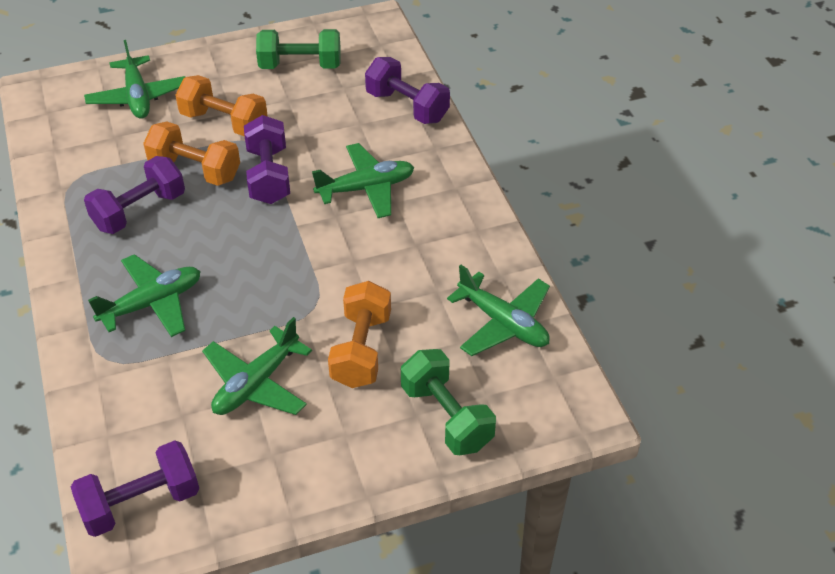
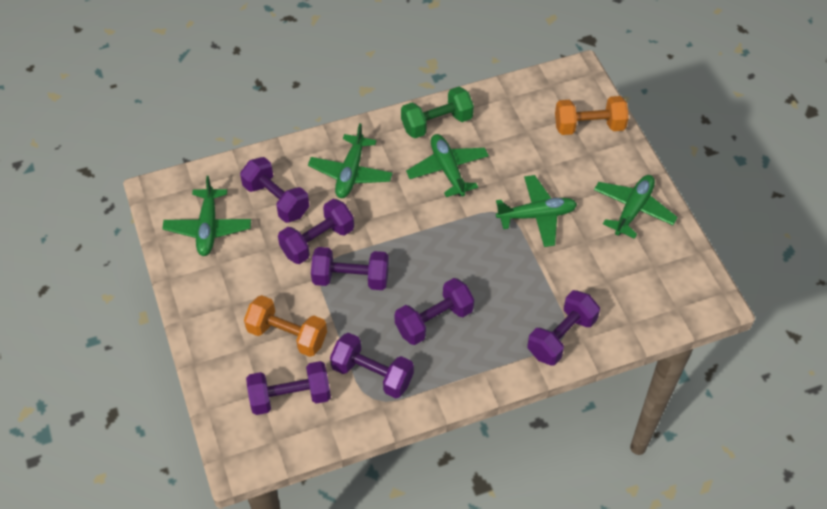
green dumbbell: [256,29,340,69] [401,349,496,455] = 2 -> [401,87,474,138] = 1
orange dumbbell: [143,122,240,186] [175,75,268,136] [328,281,391,388] = 3 -> [244,295,327,357] [555,96,629,135] = 2
purple dumbbell: [71,440,199,537] [84,156,185,234] [244,115,290,204] [365,57,450,124] = 4 -> [240,157,309,223] [246,361,331,415] [278,199,354,264] [311,247,389,290] [330,333,414,398] [394,278,474,345] [527,290,600,365] = 7

